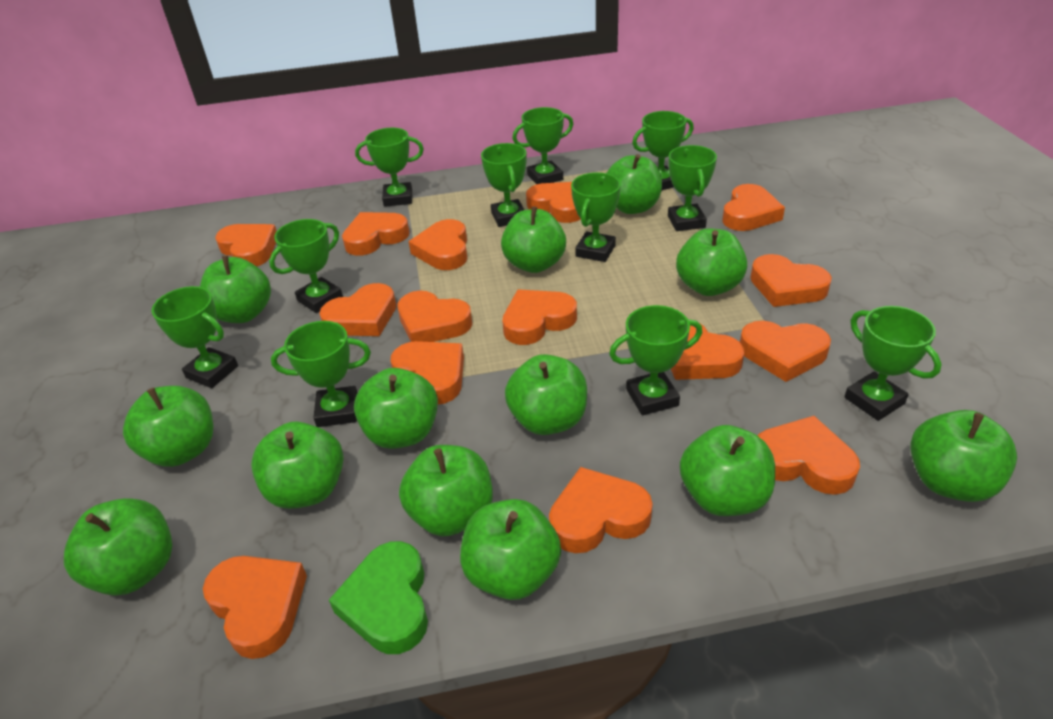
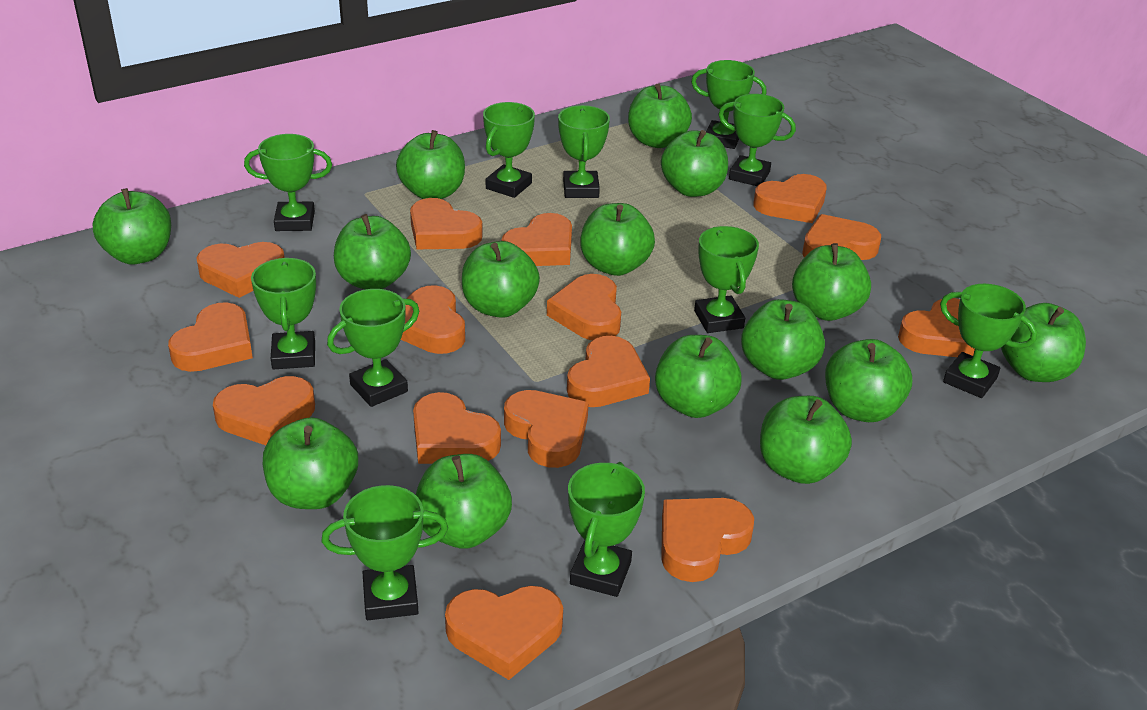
green apple: [64,498,172,596] [123,386,213,467] [200,256,271,323] [251,421,344,509] [354,368,438,449] [399,445,493,536] [460,499,561,600] [501,206,566,273] [505,354,587,435] [606,154,662,214] [676,228,747,296] [680,425,775,516] [910,410,1017,502] = 13 -> [93,188,171,264] [263,417,358,509] [334,214,411,289] [396,130,465,199] [416,454,512,549] [462,241,540,318] [581,203,655,276] [628,83,692,148] [655,335,742,418] [661,130,728,197] [741,299,825,380] [760,396,852,484] [792,243,871,321] [825,339,912,422] [1001,303,1086,382] = 15
green heart: [329,541,428,654] = 1 -> none = 0

